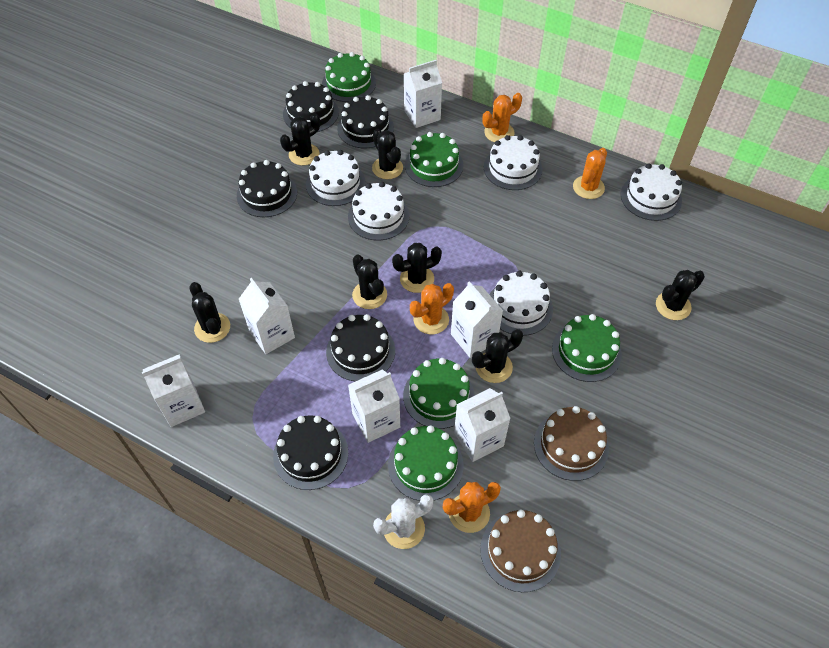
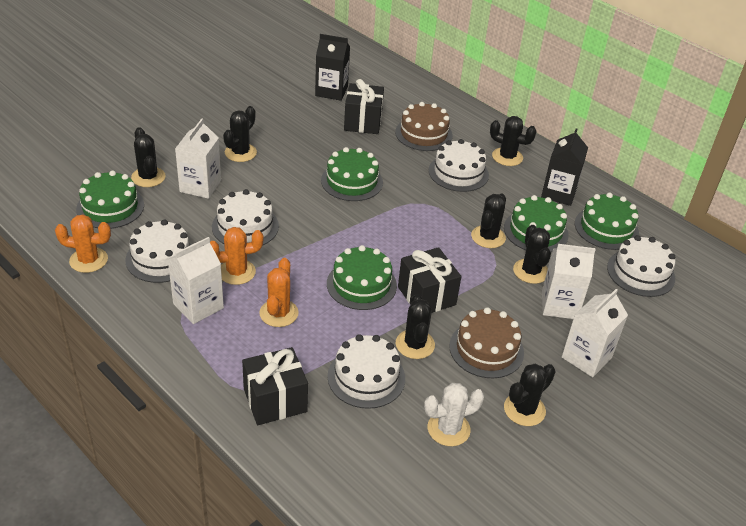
black cake: [237,160,297,217] [273,415,348,490] [283,81,339,132] [326,314,395,381] [337,95,394,148] = 5 -> none = 0
black carton: none = 0 -> [315,34,350,101] [541,128,588,206] = 2
black gift: none = 0 -> [242,347,308,425] [344,79,384,134] [398,247,462,313] = 3
orange cactus: [410,283,454,334] [443,482,501,533] [482,93,522,142] [573,148,607,199] = 4 -> [55,215,111,273] [210,227,263,285] [259,258,299,327] = 3
white carton: [142,354,205,427] [239,278,295,354] [348,369,400,443] [404,60,442,128] [451,281,503,358] [454,388,510,462] = 6 -> [167,237,224,324] [175,118,221,199] [542,244,596,319] [562,289,628,377] = 4

